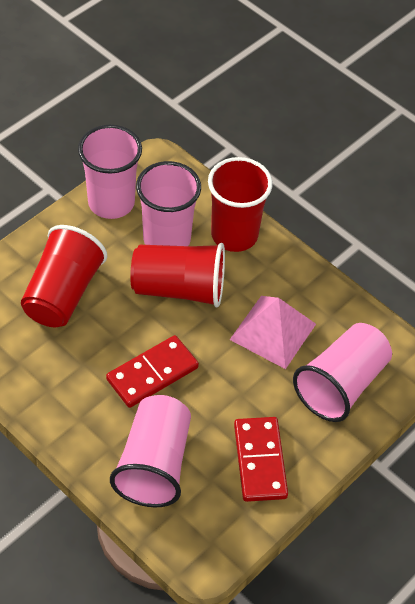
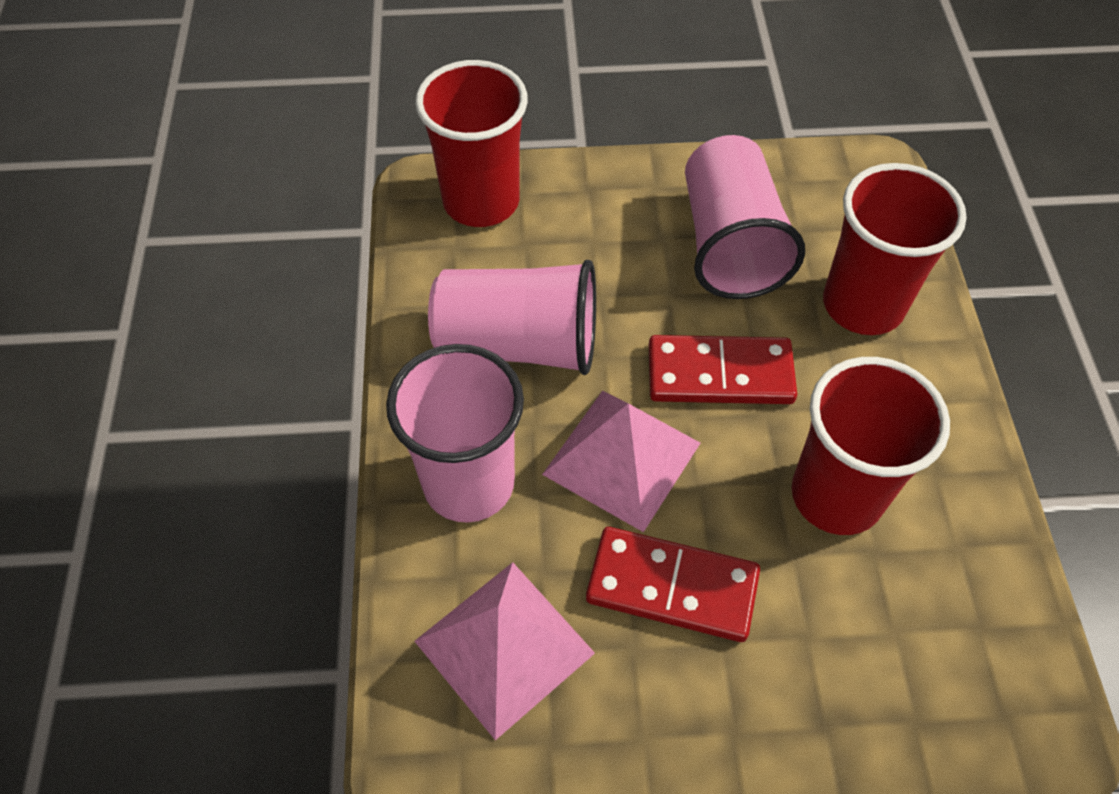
pink cup: [78,125,142,219] [110,395,191,507] [136,161,201,246] [293,323,392,422] = 4 -> [386,344,524,523] [428,260,596,375] [685,135,805,299] = 3
pink pyramid: [230,296,316,369] = 1 -> [414,562,595,740] [542,391,700,532] = 2

